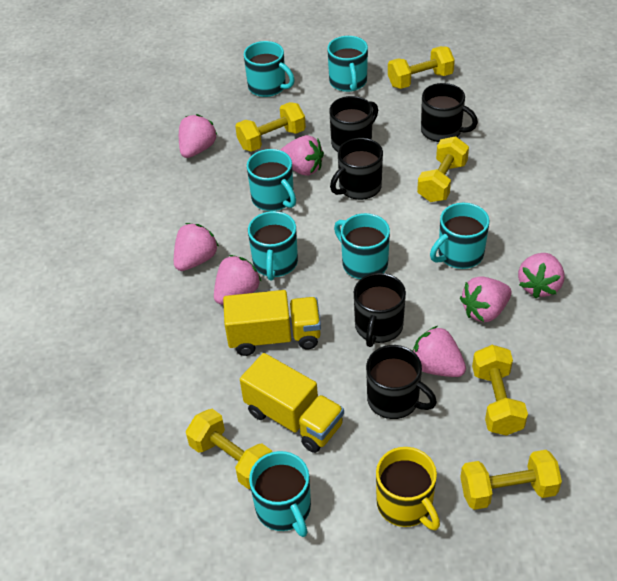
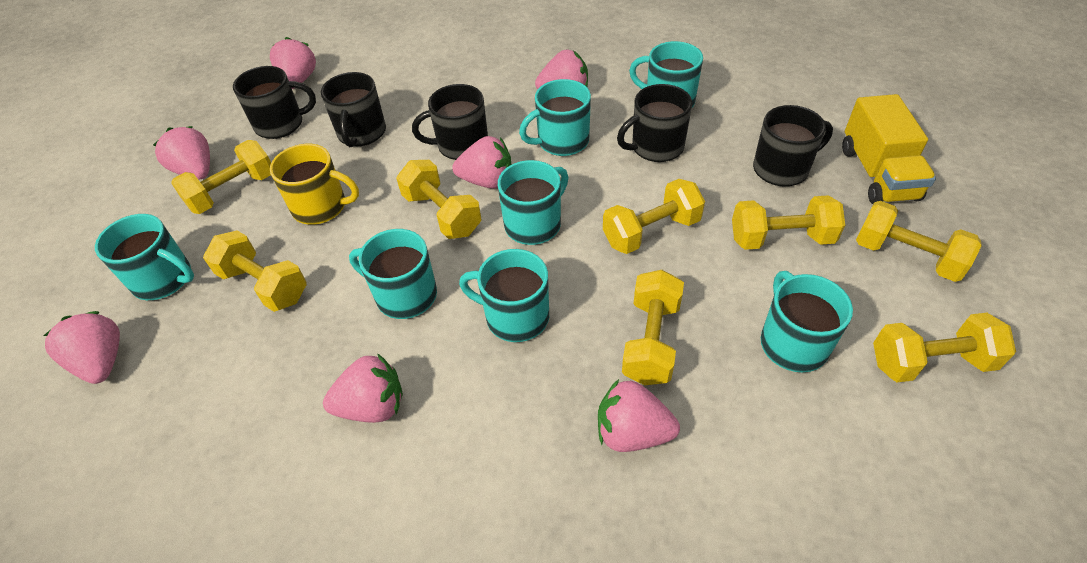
yellow dumbbell: [186,409,272,489] [235,102,306,152] [388,46,455,89] [417,136,469,202] [460,450,562,510] [472,345,528,436] = 6 -> [171,140,271,214] [203,231,307,312] [396,160,481,239] [603,179,705,254] [622,270,684,385] [732,195,845,250] [856,201,982,282] [873,313,1016,382] = 8
yellow truck: [223,290,321,356] [240,353,344,453] = 2 -> [842,94,936,204] = 1

